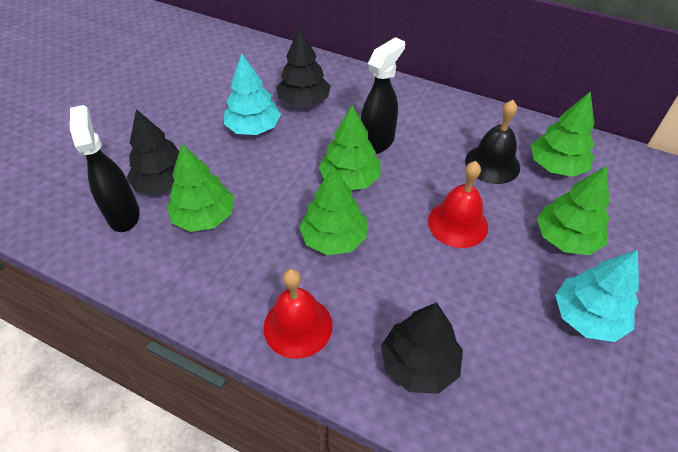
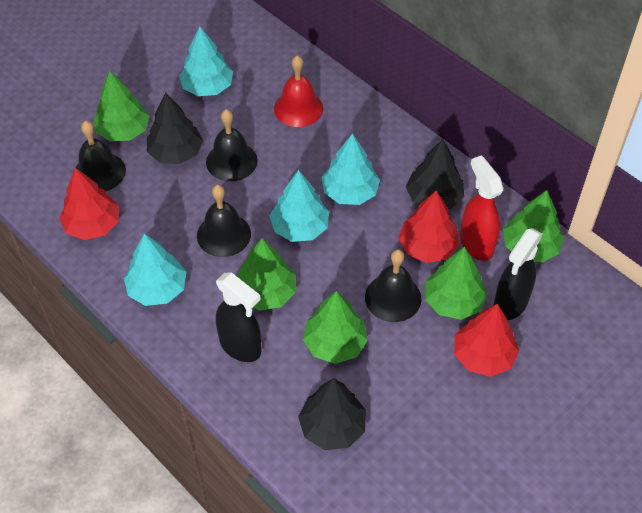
black bell: [465,100,520,184] = 1 -> [76,120,126,191] [197,185,251,257] [206,109,258,181] [365,249,421,322] = 4
red bell: [263,269,333,359] [428,161,488,248] = 2 -> [274,55,323,127] = 1
red spray bottle: none = 0 -> [460,155,503,261] = 1
red tree: none = 0 -> [59,168,119,240] [398,190,459,263] [454,304,519,377] = 3
turquoise tree: [224,53,281,135] [555,250,639,342] = 2 -> [124,233,186,306] [179,26,233,96] [270,170,329,242] [322,133,380,205] = 4

